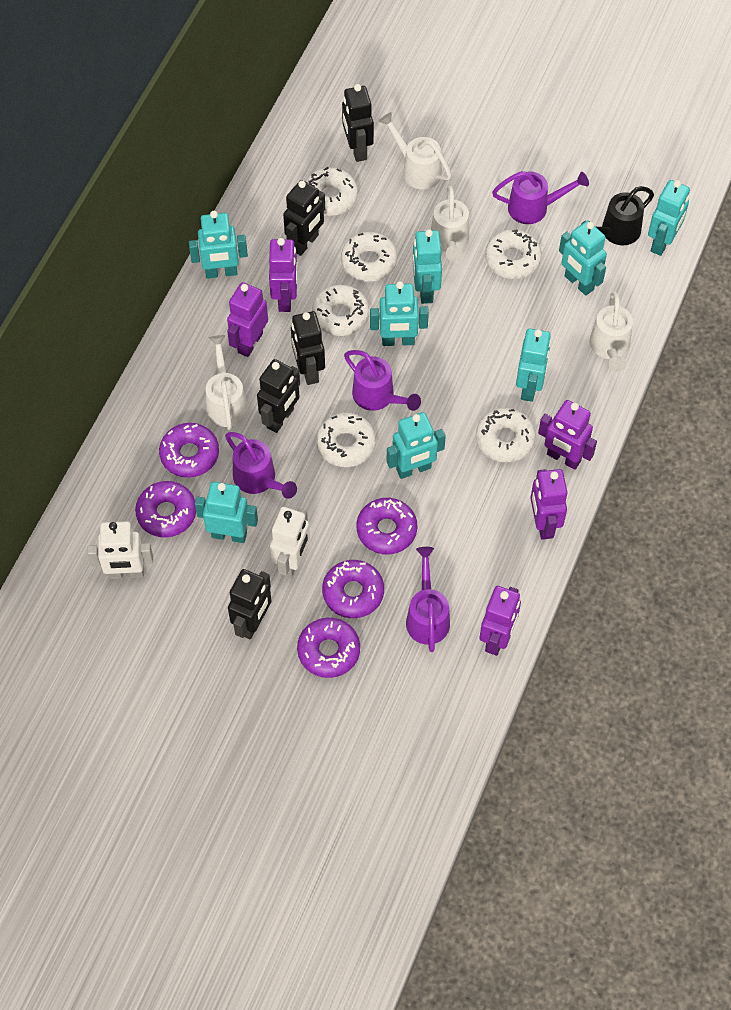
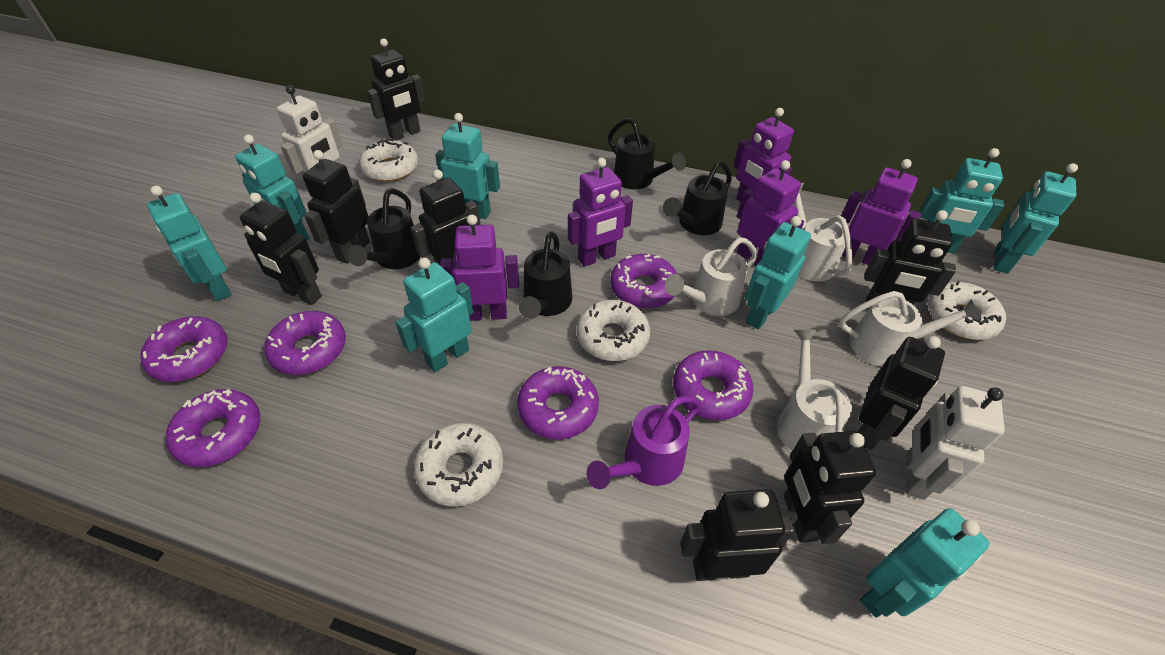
black robot: [228,569,272,639] [257,359,300,433] [283,180,325,256] [291,311,325,385] [342,84,374,162] = 5 -> [240,193,322,305] [303,150,370,264] [367,38,426,140] [411,169,481,265] [680,489,794,581] [783,431,876,544] [858,336,945,450] [864,210,956,309] = 8
black watering can: [582,186,654,245] = 1 -> [347,188,420,269] [519,231,572,319] [608,118,686,189] [663,161,732,235] = 4
purple donut: [135,481,196,538] [159,423,219,478] [297,618,360,678] [322,560,384,618] [357,498,417,554] = 5 -> [140,316,228,382] [166,389,260,467] [265,311,346,375] [517,366,599,439] [610,254,677,309] [673,350,754,420] = 6
purple watering can: [225,432,297,499] [344,350,421,411] [406,547,450,652] [492,171,589,224] = 4 -> [587,396,700,489] = 1
white donut: [305,167,358,216] [312,285,369,336] [316,413,376,467] [341,232,397,282] [476,408,536,462] [485,229,542,279] = 6 -> [359,138,418,182] [414,423,503,506] [577,300,650,361] [928,281,1006,340] = 4

